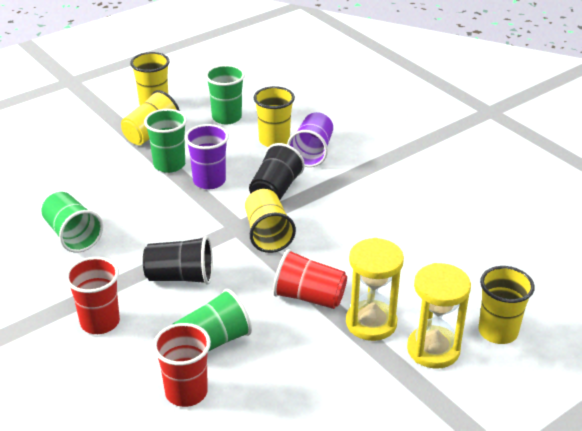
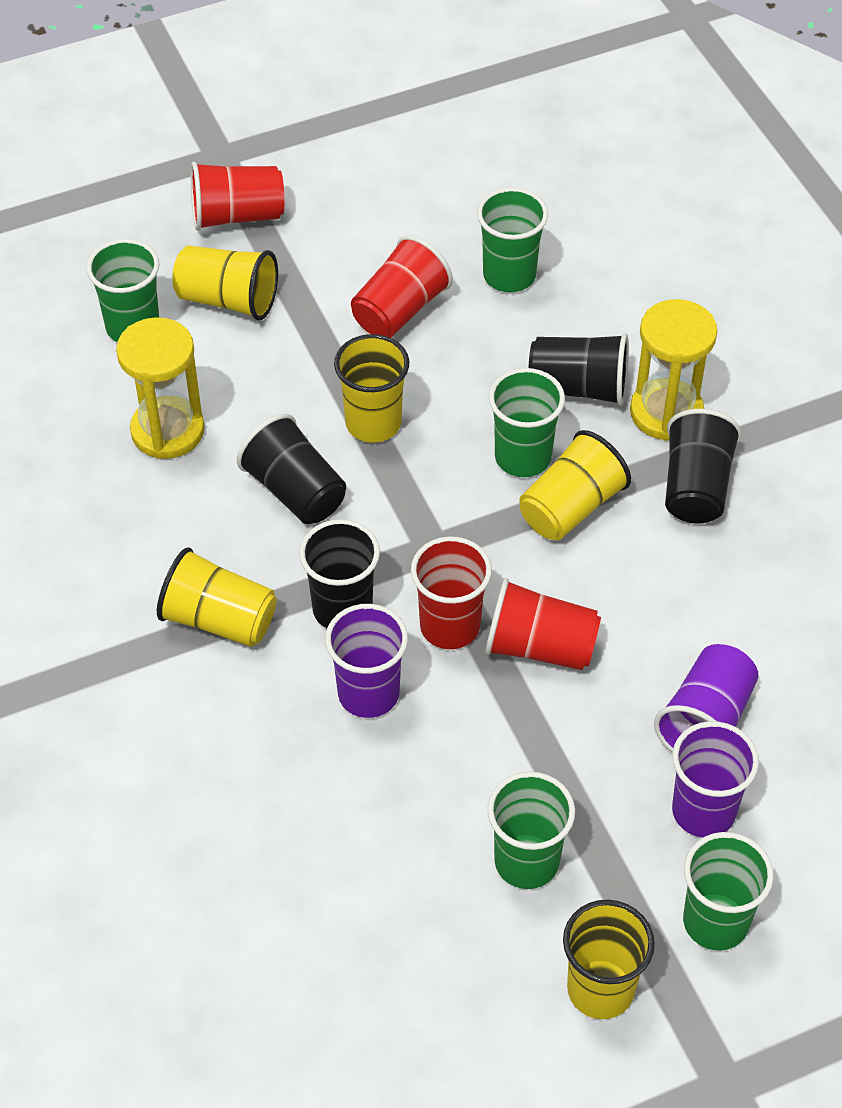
black cup: [143,236,213,285] [249,143,305,200] = 2 -> [237,414,346,524] [299,519,380,628] [529,333,629,406] [665,409,742,524] = 4
green cup: [42,192,103,253] [144,109,187,173] [172,289,252,352] [205,65,245,124] = 4 -> [86,239,159,342] [477,187,548,292] [487,772,575,889] [489,368,565,477] [683,832,774,950] = 5
purple cup: [185,124,229,189] [287,112,333,167] = 2 -> [325,604,408,718] [654,644,759,753] [672,721,759,838] = 3
red cup: [65,257,120,334] [153,323,211,407] [273,249,347,309] = 3 -> [191,162,284,231] [351,235,453,338] [411,536,492,649] [485,578,601,670] = 4

